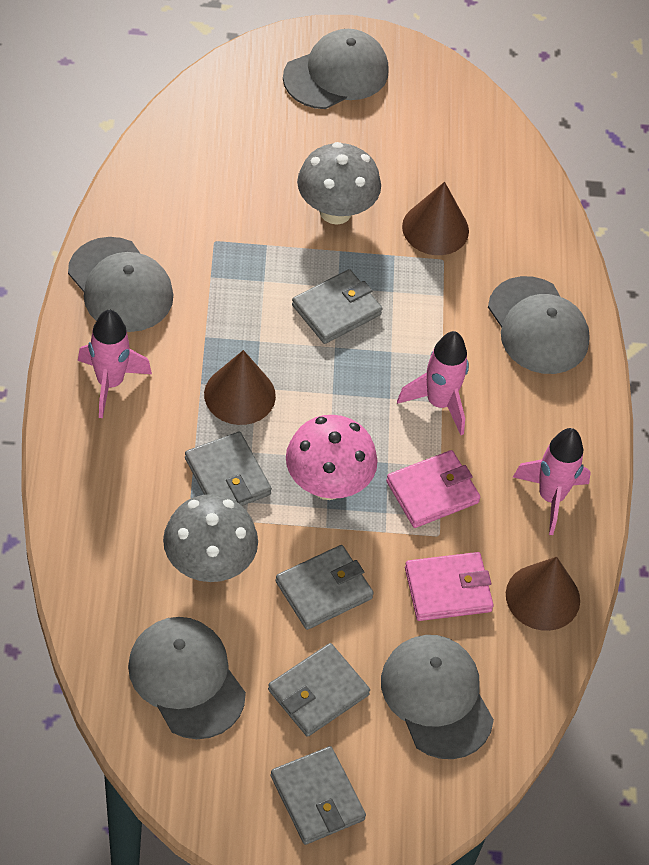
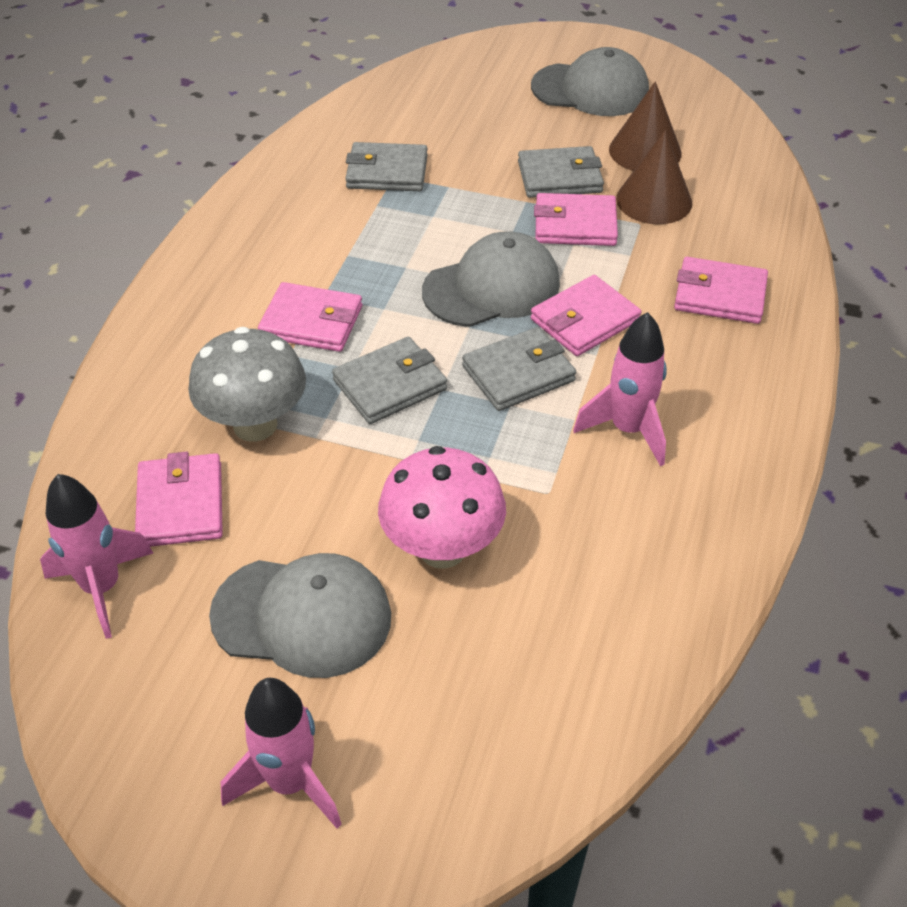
brown cone: [204,350,276,425] [402,182,469,255] [506,557,580,631] = 3 -> [609,81,682,171] [616,130,692,224] = 2
grey cap: [68,237,173,332] [128,617,246,739] [283,29,389,109] [381,635,494,759] [488,276,590,374] = 5 -> [209,553,391,678] [422,231,560,327] [531,47,649,116] = 3
grey mushroom: [163,494,258,582] [297,142,381,224] = 2 -> [188,327,306,442] = 1
grey wallet: [185,431,272,506] [268,643,370,737] [271,746,366,845] [275,545,374,630] [292,269,383,344] = 5 -> [332,337,447,424] [345,142,428,191] [462,327,576,411] [518,146,604,198] = 4
pink wallet: [386,450,480,528] [405,552,494,621] = 2 -> [135,452,223,547] [258,282,362,352] [531,275,641,356] [534,193,618,246] [674,257,768,324] = 5

